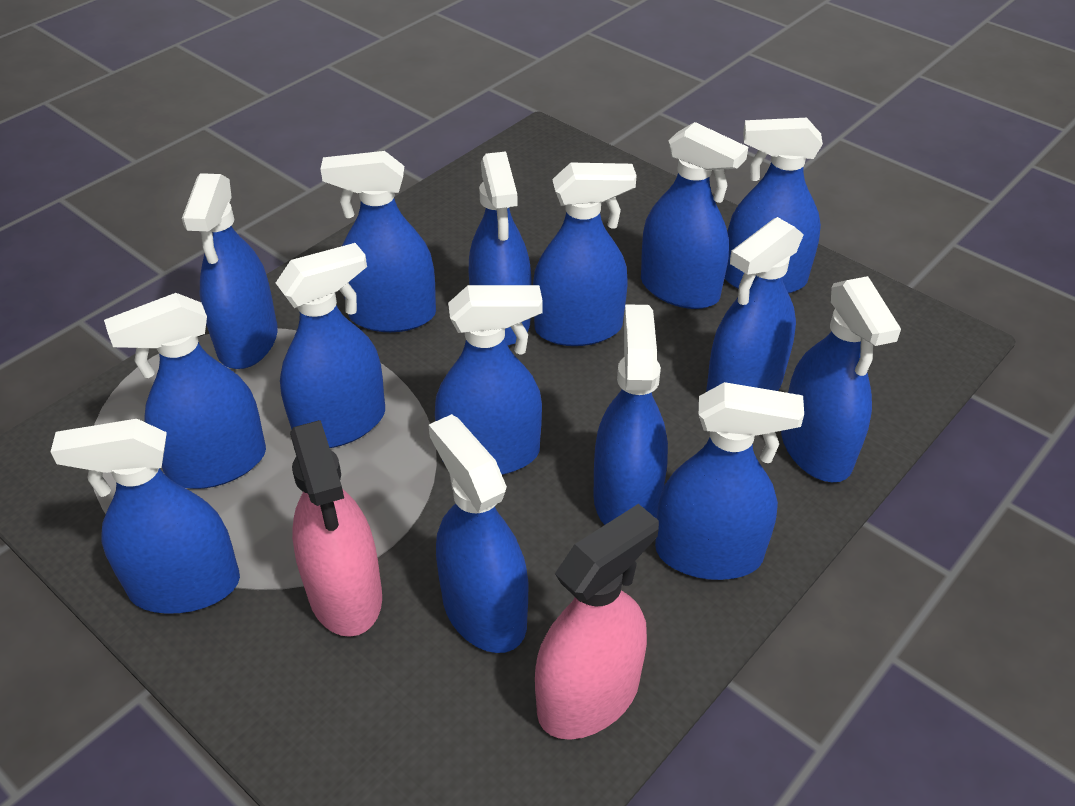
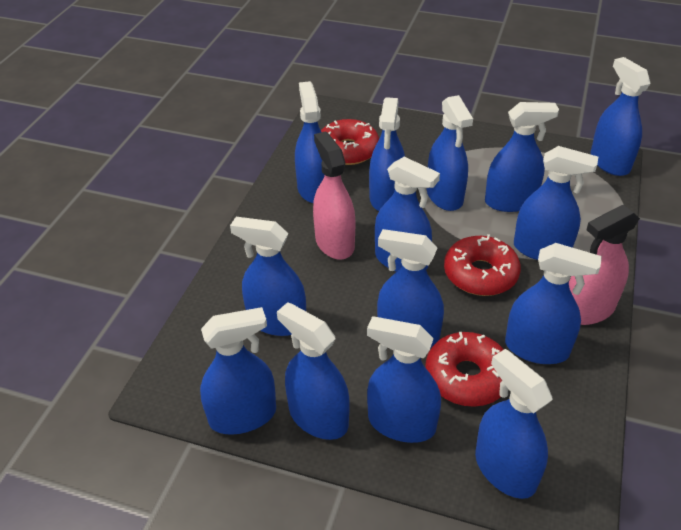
blue spray bottle: [51,419,240,614] [104,293,266,489] [182,173,277,369] [276,243,385,448] [321,151,436,332] [429,414,528,653] [435,285,543,475] [469,151,531,345] [533,163,637,346] [593,304,668,525] [641,122,748,309] [655,382,804,580] [706,217,804,392] [725,118,823,294] [781,276,901,482] = 15 -> [200,307,276,435] [230,217,306,336] [277,302,350,440] [295,81,325,203] [367,316,441,443] [369,97,405,211] [375,157,440,272] [377,229,444,348] [427,95,473,211] [475,349,553,499] [485,102,559,212] [505,243,602,364] [514,146,598,260] [591,57,650,176] = 14
red donut: none = 0 -> [321,119,379,165] [426,332,504,407] [444,234,521,296] = 3

